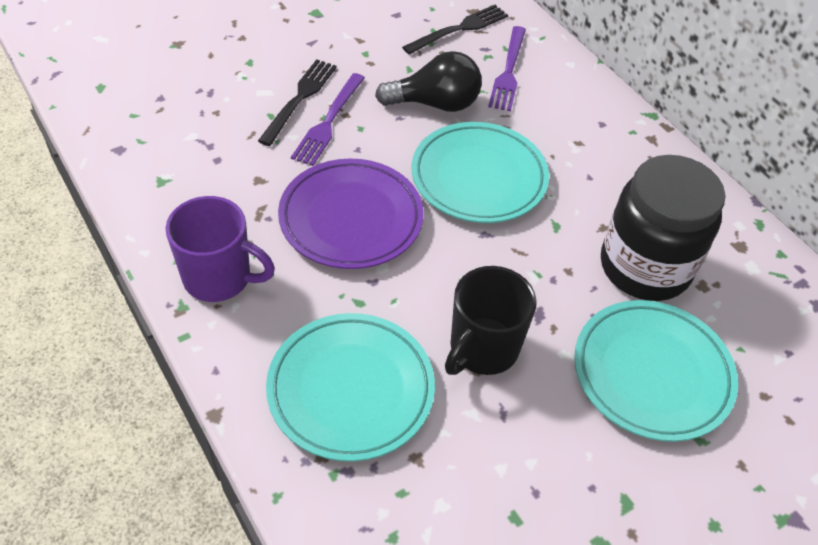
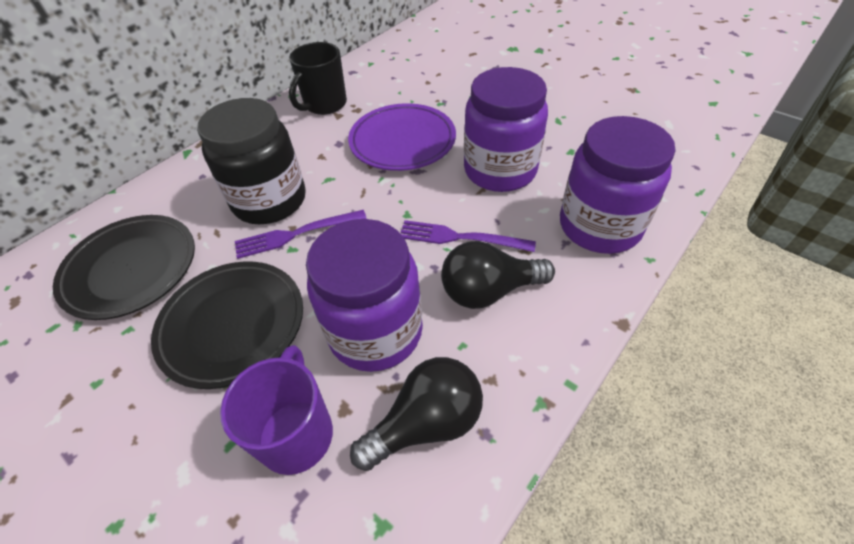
black fork: [258,59,337,146] [402,5,508,55] = 2 -> none = 0
black light bulb: [375,51,482,112] = 1 -> [350,357,483,471] [441,241,555,309] = 2
black plate: none = 0 -> [53,215,195,320] [151,261,303,389] = 2
purple jar: none = 0 -> [306,219,423,372] [464,67,548,192] [560,116,675,254] = 3
turquoise plate: [266,313,435,461] [411,122,549,223] [574,300,738,442] = 3 -> none = 0

